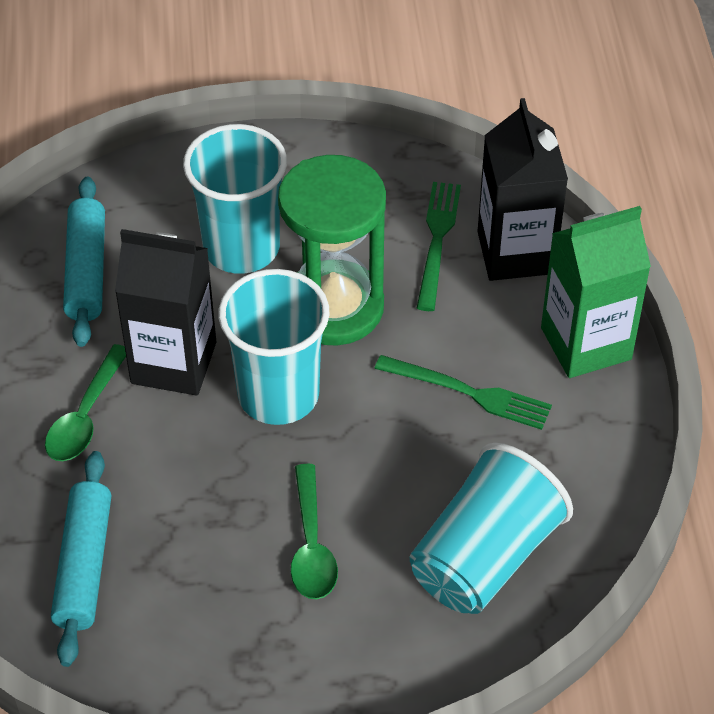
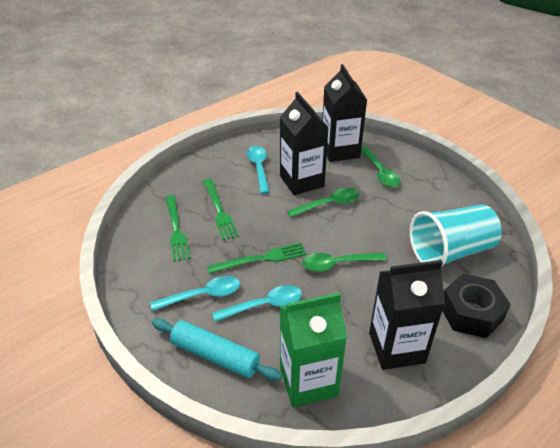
black carton: [115,229,216,396] [477,98,568,281] = 2 -> [280,92,329,195] [322,64,367,162] [369,260,445,370] = 3
black nut: none = 0 -> [442,274,511,338] = 1
green fork: [374,355,552,430] [417,182,461,311] = 2 -> [166,195,191,262] [203,179,239,240] [207,243,306,274] = 3
green hourglass: [278,155,386,346] = 1 -> none = 0
green spoon: [45,344,126,461] [291,464,338,599] = 2 -> [287,188,359,217] [302,253,387,272] [361,147,400,187] = 3
turquoise cup: [183,124,287,274] [219,269,330,425] [410,443,573,614] = 3 -> [410,205,502,266] = 1
turquoise rolling pin: [51,451,111,667] [63,176,105,347] = 2 -> [152,318,282,381] = 1
turquoise spoon: none = 0 -> [150,276,240,311] [212,285,302,322] [247,146,270,194] = 3

